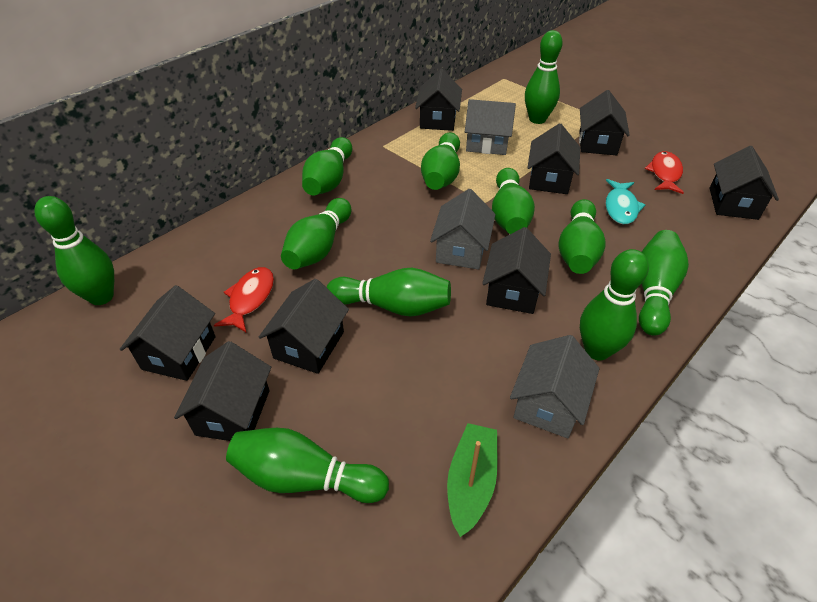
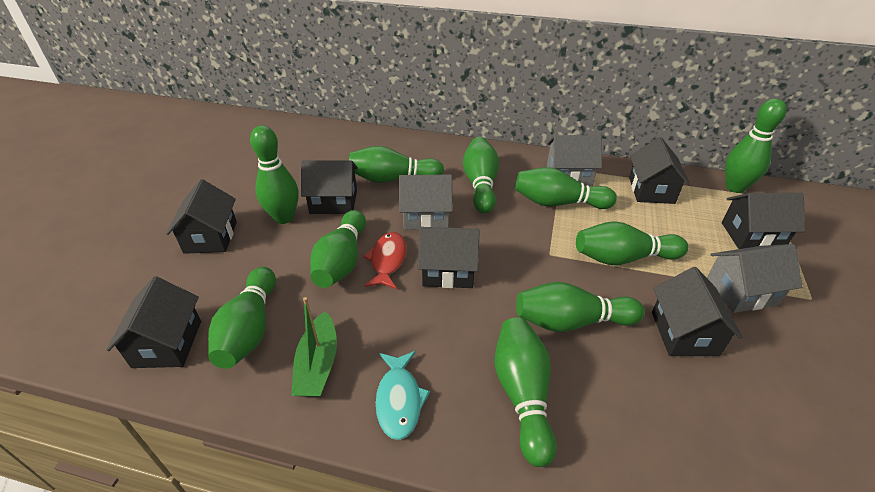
black house: [120,285,216,381] [174,341,271,441] [259,279,349,374] [415,69,462,131] [482,227,551,314] [527,123,580,194] [579,90,630,155] [709,146,779,220] = 8 -> [106,276,201,368] [166,179,237,254] [301,161,358,214] [418,227,479,288] [629,137,690,204] [652,267,743,356] [722,193,805,249] = 7
green bowling pin: [34,196,114,305] [226,428,389,503] [281,198,351,269] [302,137,352,195] [327,268,451,317] [421,132,460,190] [492,168,535,234] [525,30,563,124] [558,199,606,274] [580,249,649,360] [639,230,689,336] = 11 -> [208,267,276,369] [250,125,299,224] [310,210,366,288] [349,146,444,183] [463,137,499,213] [494,317,557,467] [515,167,617,209] [516,282,645,332] [576,221,688,265] [725,98,787,193] = 10
red fish: [214,267,274,333] [645,151,684,194] = 2 -> [363,232,407,289] = 1

